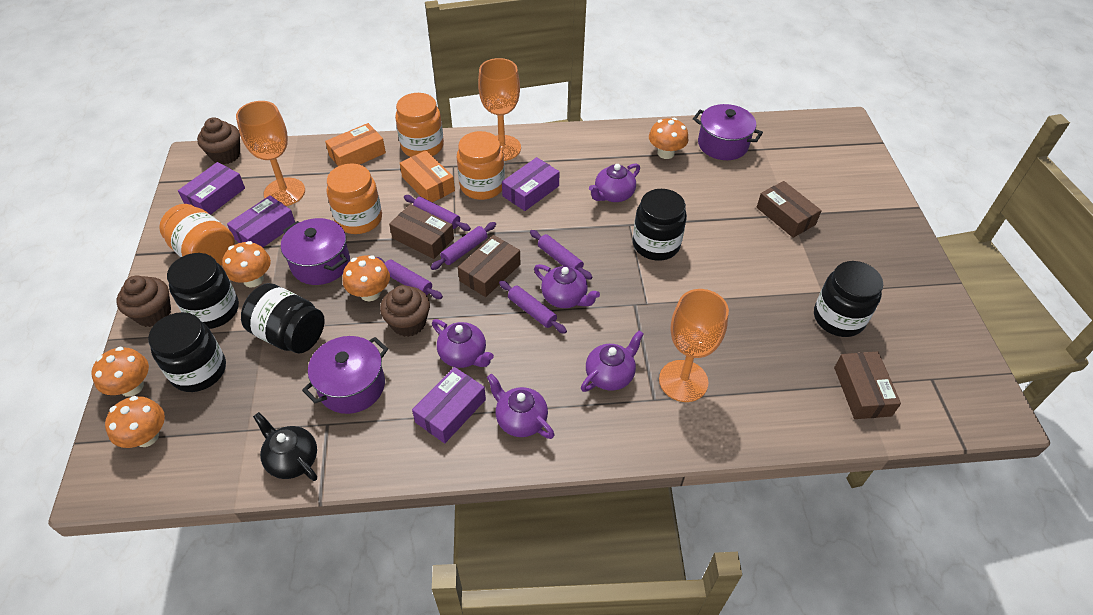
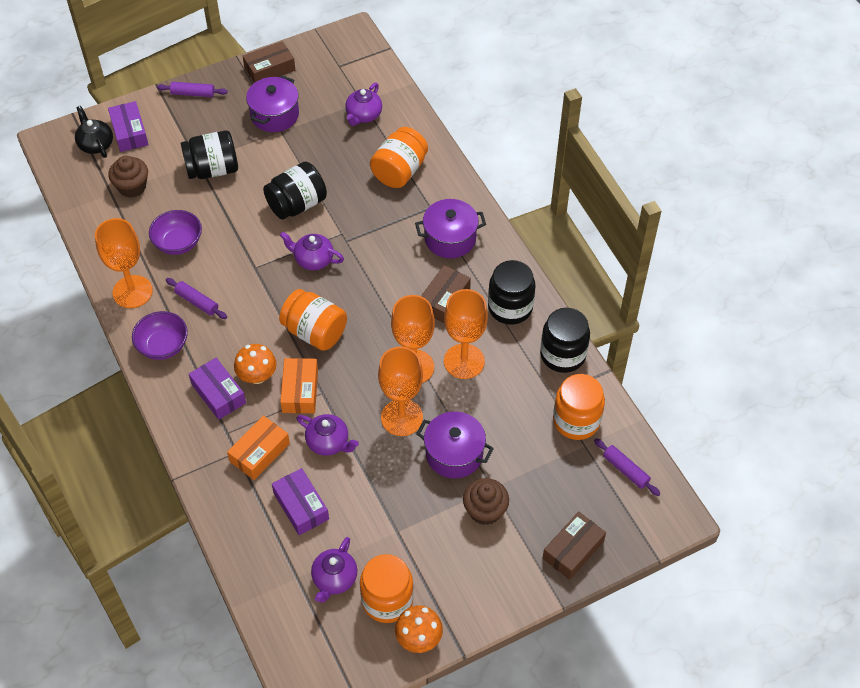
black jar: [148,312,226,392] [167,253,239,329] [241,283,325,354] [633,189,687,261] [814,261,883,337] = 5 -> [181,130,238,179] [263,161,327,219] [488,260,536,325] [540,308,590,373] = 4
brown box: [389,204,454,259] [458,235,520,297] [757,181,822,238] [834,351,901,419] = 4 -> [243,41,295,83] [421,265,471,323] [543,512,606,580] = 3
brown cupcake: [116,275,171,327] [197,117,240,165] [380,285,430,337] = 3 -> [108,156,148,198] [463,478,509,525] = 2
orange goblet: [236,101,305,206] [478,58,521,161] [659,289,729,402] = 3 -> [95,218,153,308] [378,346,423,436] [391,295,435,383] [444,289,488,379] = 4
orange mushroom: [91,347,149,397] [105,396,165,448] [222,241,271,288] [343,255,390,301] [649,118,688,159] = 5 -> [234,344,277,384] [395,605,443,653] = 2
purple bowl: none = 0 -> [132,311,188,360] [149,210,202,255] = 2
purple box: [178,162,245,215] [227,195,295,248] [412,367,486,443] [502,157,560,211] = 4 -> [108,101,149,152] [189,358,246,420] [272,468,329,535] = 3
purple rolling pin: [376,257,443,299] [404,195,471,231] [430,222,496,270] [499,281,567,334] [530,230,593,280] = 5 -> [157,82,228,97] [166,278,227,319] [594,438,660,496] = 3
purple teapot: [432,319,494,368] [487,374,555,439] [534,264,600,308] [581,330,644,392] [589,163,640,202] = 5 -> [280,232,344,270] [297,414,359,456] [311,537,357,603] [345,83,382,126] = 4

